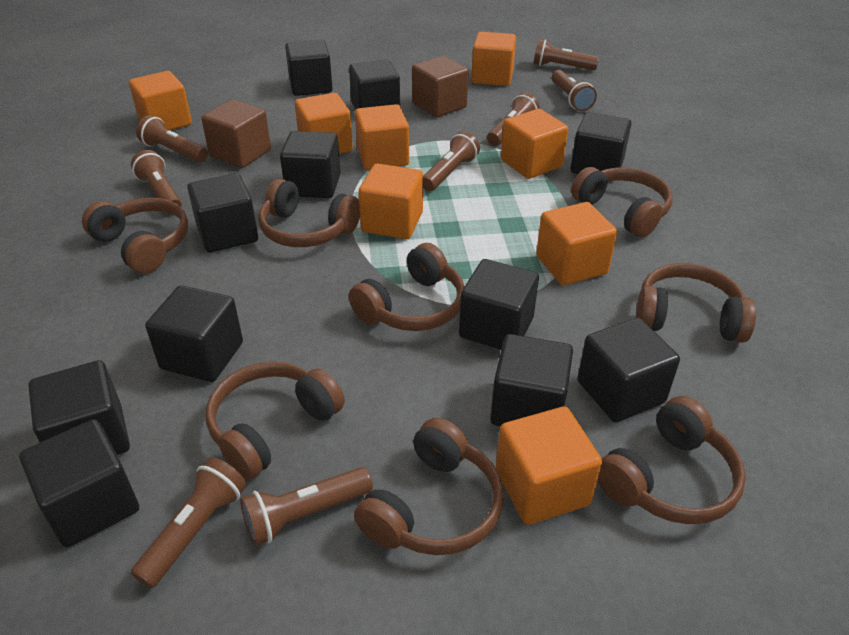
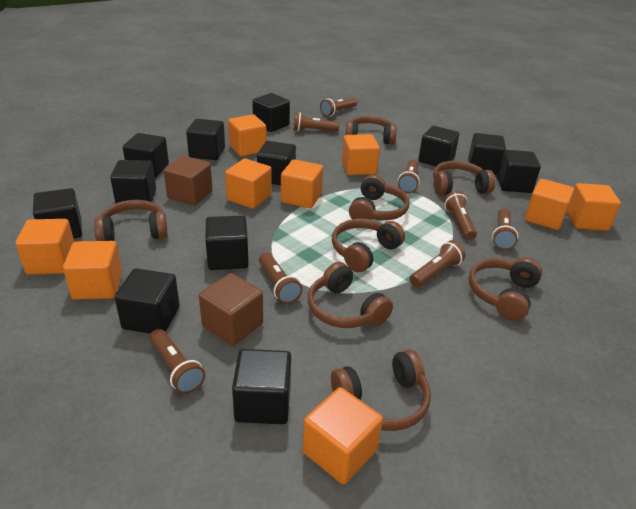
black cube: [19,419,139,547] [28,360,130,455] [145,285,243,382] [187,173,258,252] [280,131,341,198] [285,40,333,96] [349,60,400,109] [459,259,539,350] [490,334,573,426] [571,112,632,181] [577,318,680,422] = 11 -> [33,188,82,238] [110,160,156,203] [114,268,180,334] [123,133,169,178] [186,119,225,160] [205,216,249,270] [232,349,291,424] [252,93,290,132] [257,141,296,185] [418,126,459,166] [468,133,506,175] [497,150,541,193] = 12
orange cube: [129,71,192,130] [295,93,353,154] [355,104,409,170] [359,163,423,239] [471,32,516,86] [496,406,602,525] [501,109,568,179] [536,202,617,285] = 8 -> [15,219,74,275] [63,241,122,300] [225,158,272,209] [228,114,267,156] [281,159,323,208] [303,387,383,484] [342,134,380,175] [525,179,574,230] [567,183,621,231] = 9

